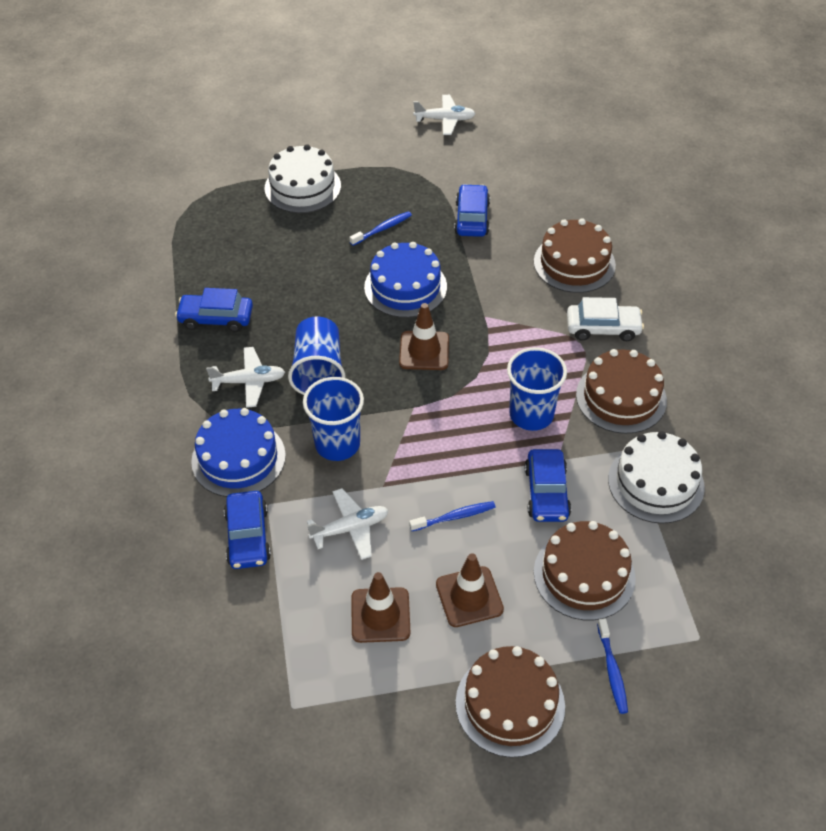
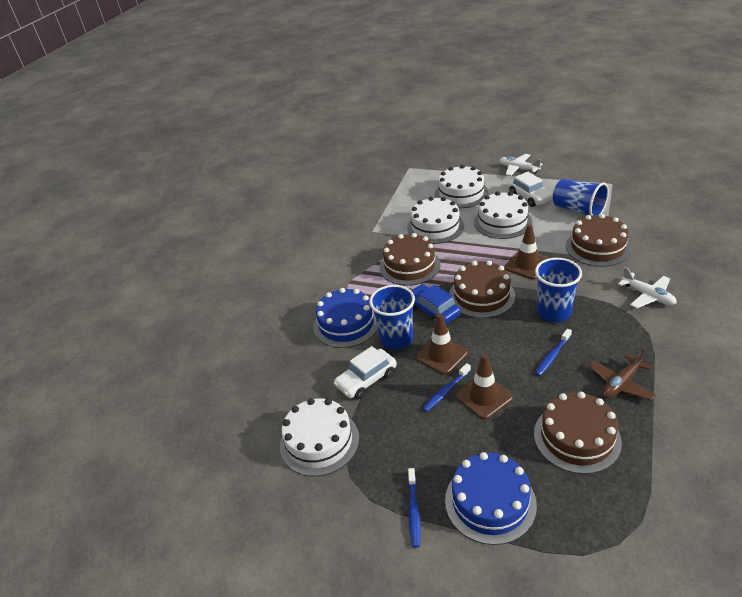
blue car: [175,288,253,332] [224,491,271,569] [454,184,490,237] [525,449,571,522] = 4 -> [411,284,461,324] = 1
brown plane: none = 0 -> [589,349,656,401] = 1
white cake: [264,144,341,213] [608,431,705,524] = 2 -> [280,398,359,476] [407,197,464,244] [435,165,488,208] [474,191,532,239] = 4
white car: [567,297,644,341] = 1 -> [334,346,397,399] [508,172,553,207] = 2
white plane: [206,347,285,408] [307,488,388,560] [413,95,476,135] = 3 -> [500,154,542,176] [618,267,677,309] = 2

